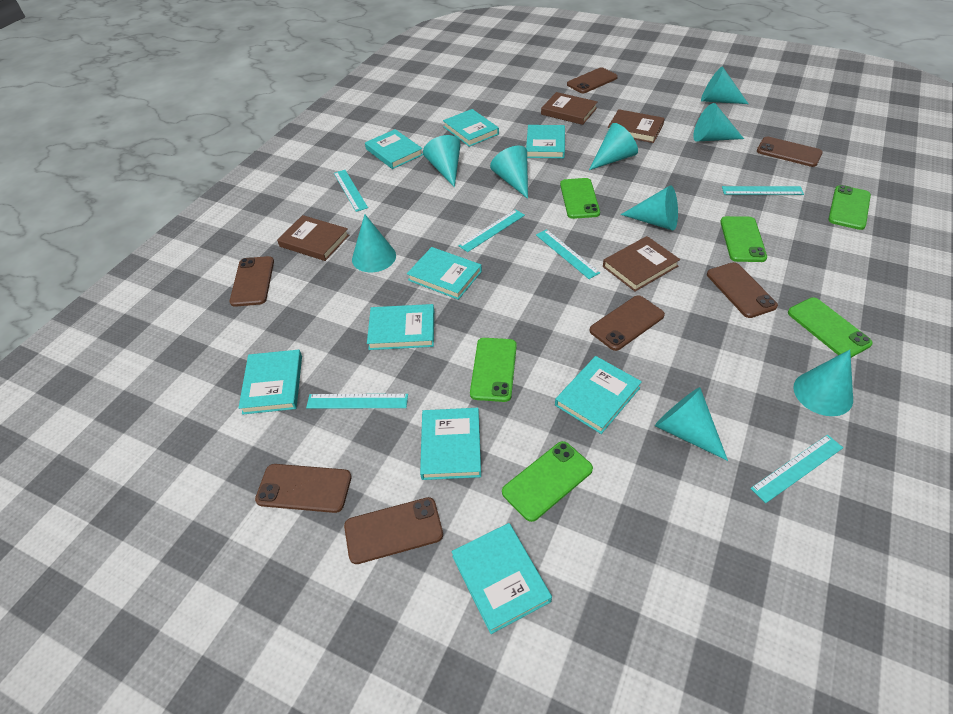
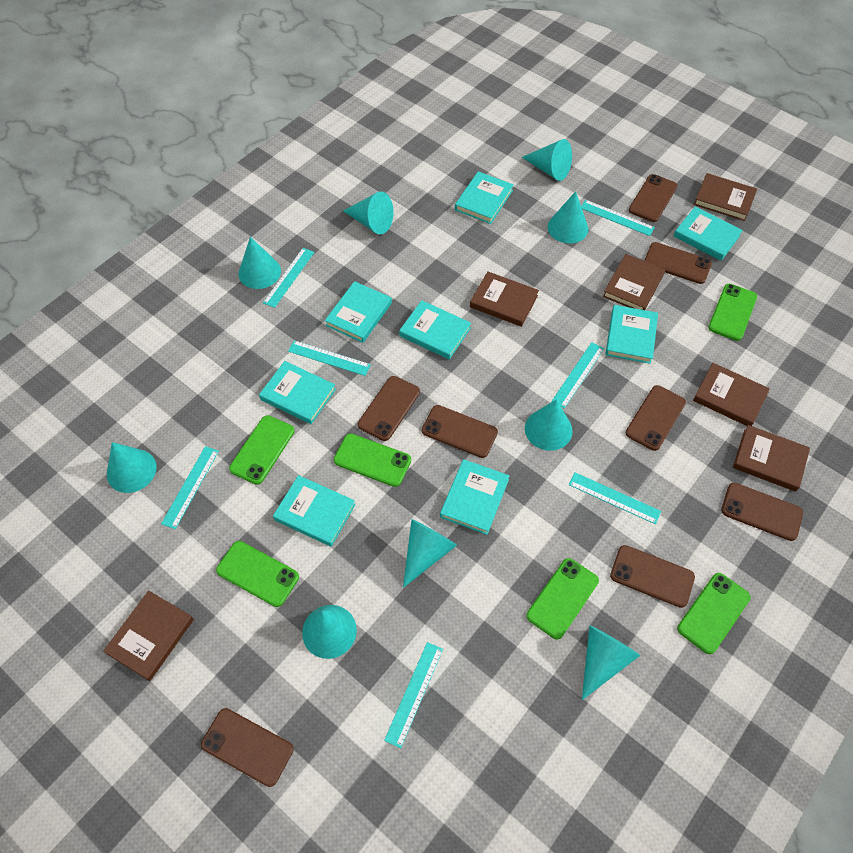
brown book: [277,215,349,261] [541,92,598,125] [603,236,680,291] [608,109,665,143] = 4 -> [103,591,194,681] [470,271,539,327] [603,254,665,310] [693,363,770,426] [694,173,757,221] [733,425,810,492] = 6
brown phone: [230,256,274,307] [255,464,351,513] [344,497,443,564] [567,67,618,93] [590,295,665,351] [707,262,778,318] [757,137,823,167] = 7 -> [201,708,294,787] [358,376,420,441] [422,405,498,458] [610,545,695,608] [625,385,686,451] [629,174,678,222] [644,242,712,284] [721,483,803,541] = 8
turquoise book: [239,350,302,415] [365,129,423,169] [367,304,434,350] [407,247,482,300] [420,408,481,480] [443,109,499,147] [451,523,552,634] [526,125,565,158] [555,356,642,434] = 9 -> [259,361,336,424] [273,475,356,547] [325,281,392,343] [399,300,471,360] [440,459,510,535] [455,171,514,224] [606,305,658,364] [674,207,743,261] = 8
turquoise ruler: [306,394,408,409] [334,170,368,212] [458,209,525,252] [536,229,600,279] [722,186,804,195] [750,435,843,503] = 6 -> [161,446,219,529] [263,248,314,308] [288,340,371,376] [384,642,443,748] [551,342,604,409] [569,472,661,524] [581,200,655,236] = 7

